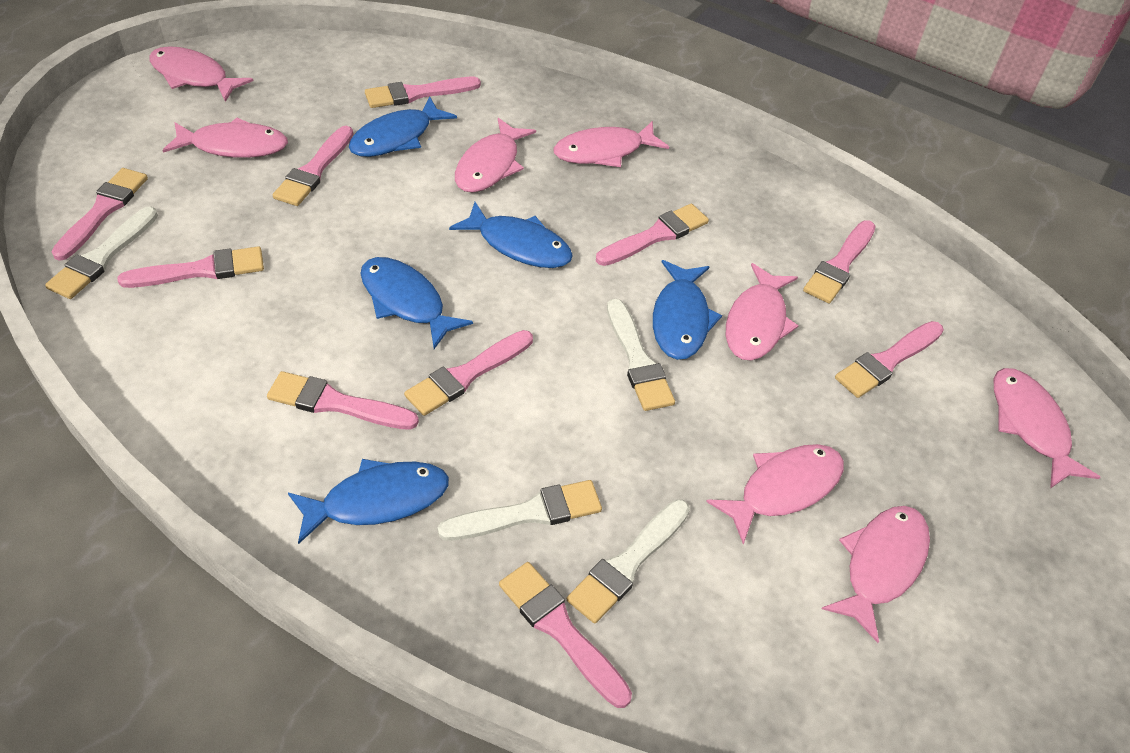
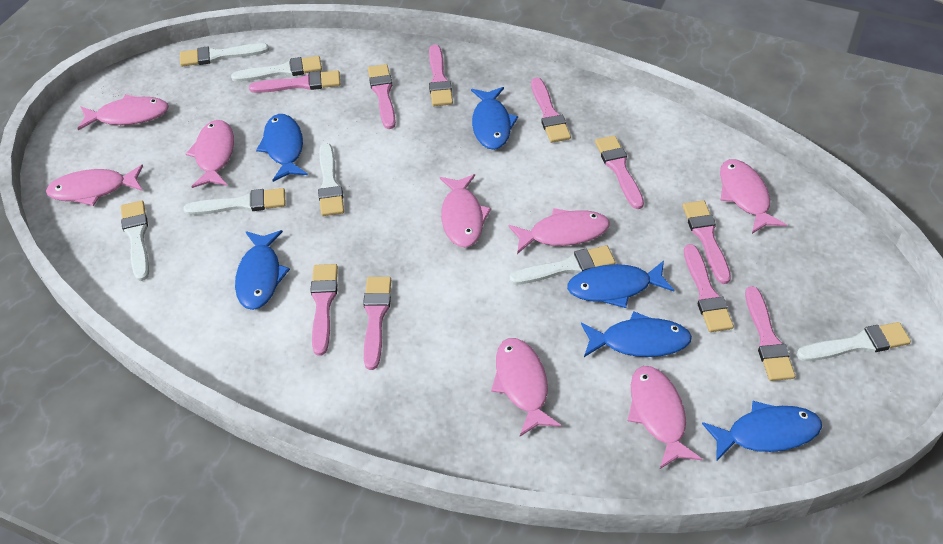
blue fish: [288,459,449,544] [349,96,457,157] [360,257,473,349] [449,202,573,268] [653,260,722,360] = 5 -> [235,230,290,310] [256,114,308,182] [471,87,518,150] [567,260,674,308] [581,311,692,357] [702,401,822,462] = 6
white brush: [45,207,158,299] [438,480,602,541] [567,499,690,624] [607,299,675,411] = 4 -> [121,200,149,281] [180,43,269,67] [183,188,286,215] [231,56,322,82] [318,143,344,216] [509,245,616,285] [796,322,911,361] = 7

